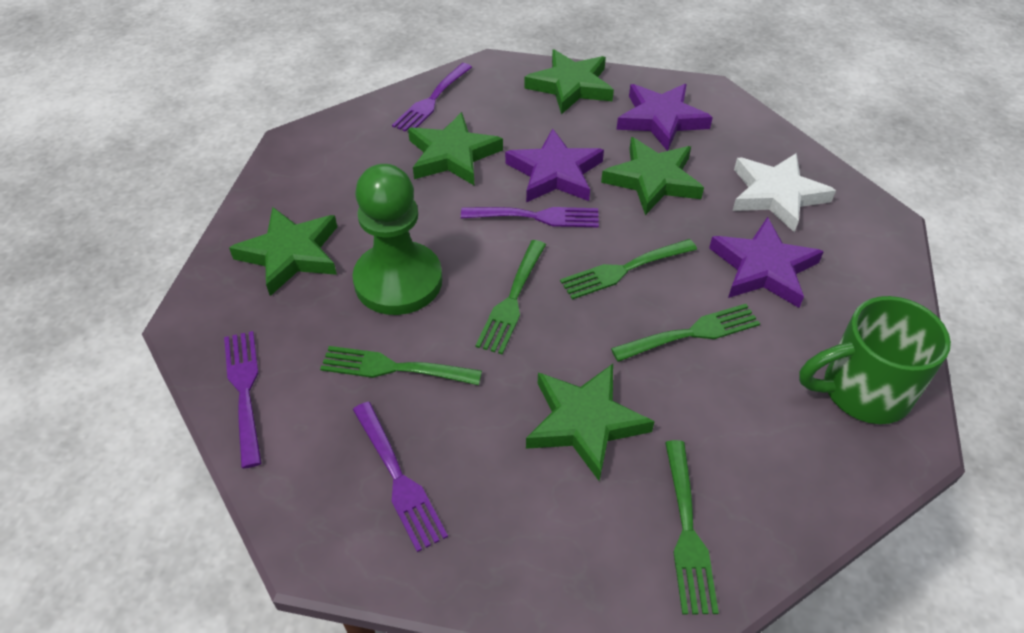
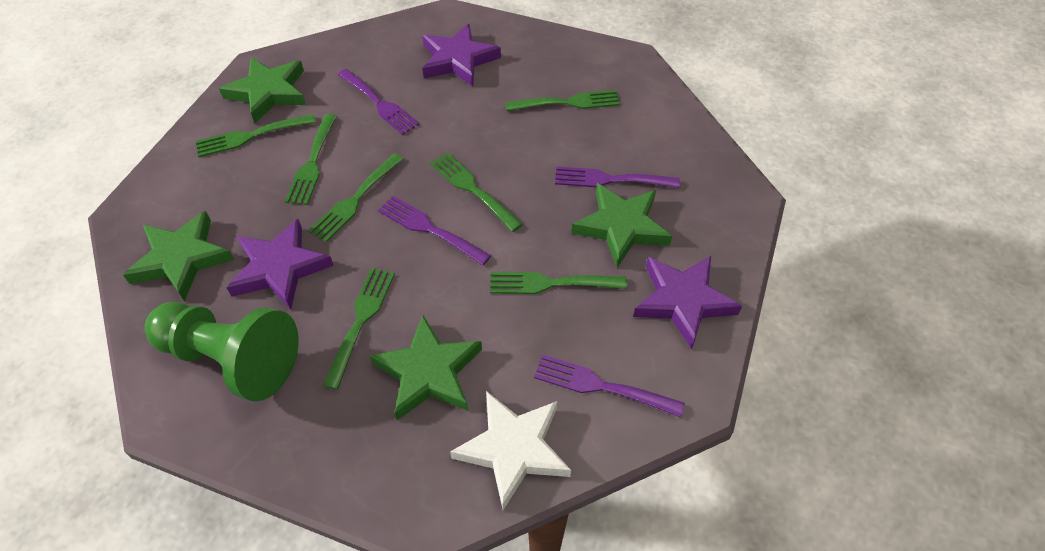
green fork: [320,346,482,385] [476,240,546,355] [560,239,697,300] [611,304,760,362] [665,440,719,615] = 5 -> [195,114,316,157] [285,114,337,205] [308,153,404,242] [322,267,395,390] [430,152,523,232] [490,272,627,294] [505,90,620,111] = 7
green mug: [799,296,951,424] = 1 -> none = 0
green star: [229,207,337,296] [408,112,503,185] [524,49,614,115] [526,364,655,481] [601,137,704,215] = 5 -> [123,211,235,301] [219,57,306,123] [370,315,482,420] [571,183,672,268] = 4

